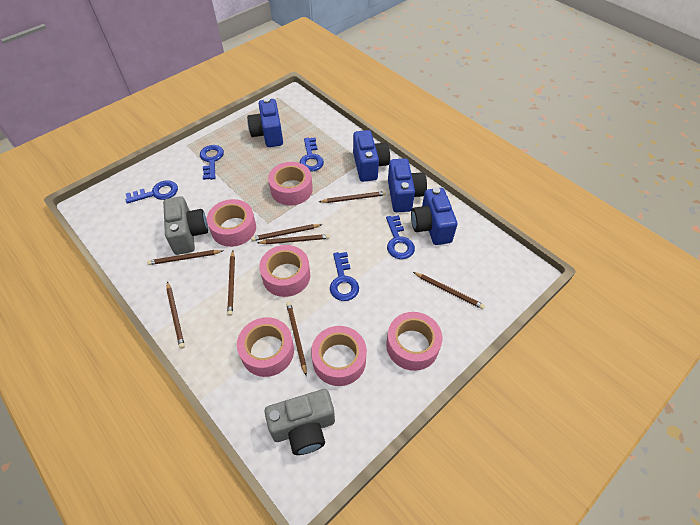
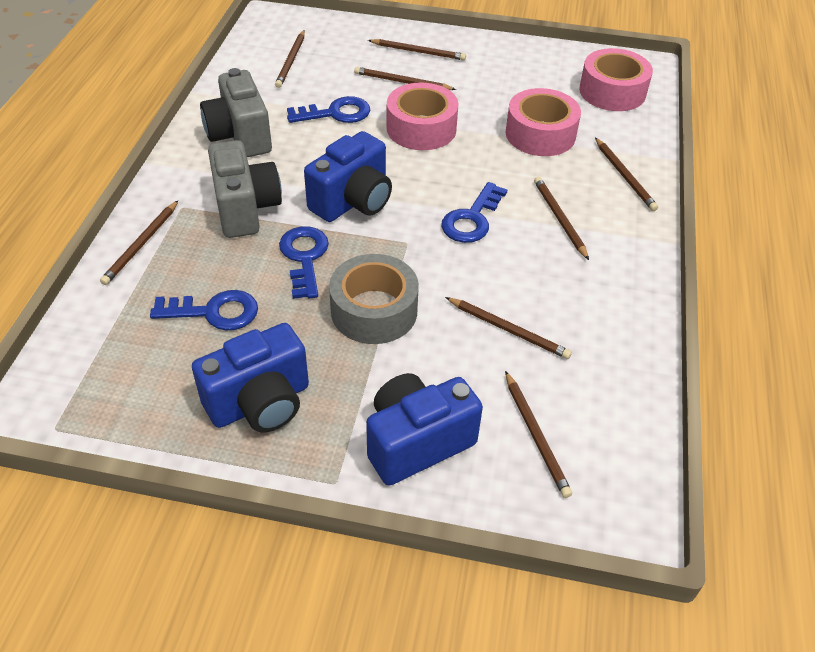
blue camera: [247,98,283,147] [353,130,390,182] [388,158,427,212] [411,187,457,245] = 4 -> [192,323,309,432] [304,131,392,222] [366,373,483,485] = 3
blue key: [125,180,178,204] [200,145,224,180] [299,137,324,171] [330,252,359,301] [386,215,415,259] = 5 -> [150,290,258,330] [279,226,329,299] [287,96,370,123] [441,182,508,243] = 4
grey tape: none = 0 -> [329,254,419,344] = 1
pink tape: [207,199,256,247] [237,317,294,377] [259,245,310,297] [268,162,313,206] [311,326,367,386] [386,312,442,371] = 6 -> [386,83,459,150] [505,88,581,156] [579,48,653,111] = 3

